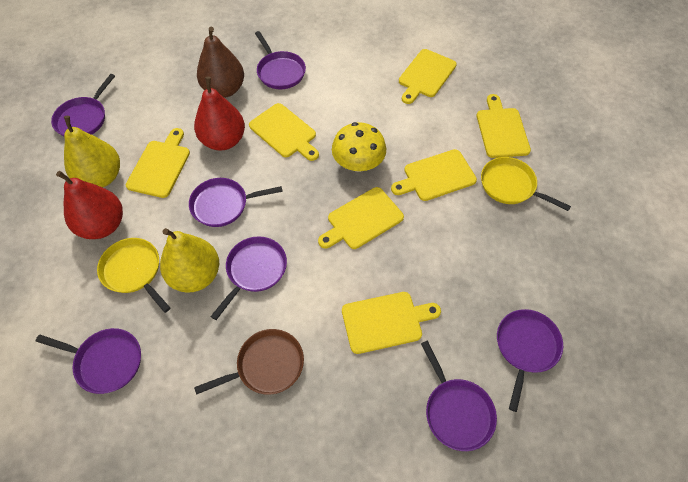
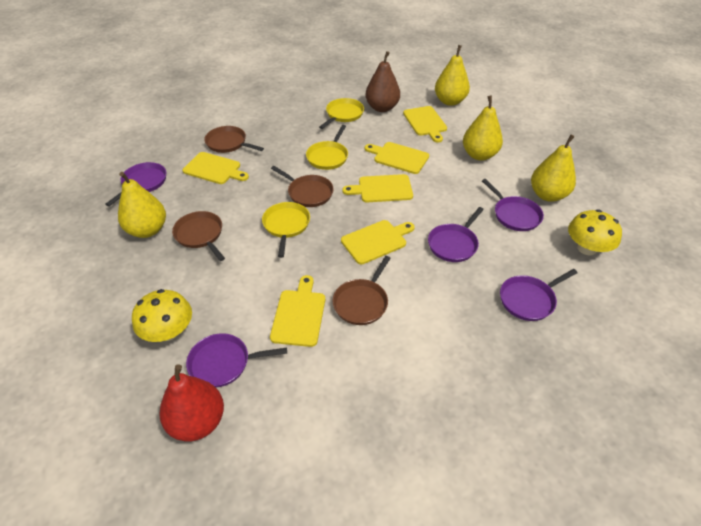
brown pan: [194,329,304,395] = 1 -> [172,211,225,261] [204,126,264,153] [271,166,334,207] [333,256,391,325] = 4
purple pan: [35,328,141,394] [51,74,115,136] [189,178,283,227] [210,236,287,320] [255,31,306,89] [421,341,497,451] [497,309,563,412] = 7 -> [106,162,166,206] [186,333,287,388] [428,207,484,262] [482,179,544,231] [500,269,577,321] = 5
red pear: [56,171,123,239] [194,77,245,150] = 2 -> [159,364,224,441] = 1
yellow cutting board: [126,128,190,198] [249,103,319,161] [318,187,404,249] [342,292,441,354] [391,149,477,201] [399,49,457,104] [477,94,531,158] = 7 -> [182,152,249,184] [270,275,325,347] [341,220,415,264] [342,174,413,202] [365,142,429,174] [403,106,447,143] = 6
yellow mushroom: [332,122,386,172] = 1 -> [132,289,192,342] [568,209,622,256] = 2
yellow pan: [97,238,170,313] [481,157,571,211] = 2 -> [262,202,310,258] [306,125,348,170] [319,98,364,129] = 3
yellow pear: [64,116,120,188] [160,228,219,293] = 2 -> [118,172,166,238] [435,45,470,106] [463,96,503,161] [531,135,576,202] = 4

